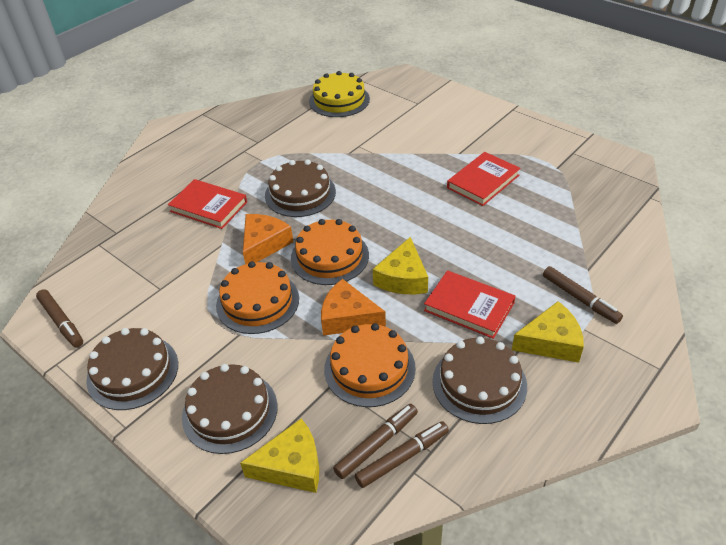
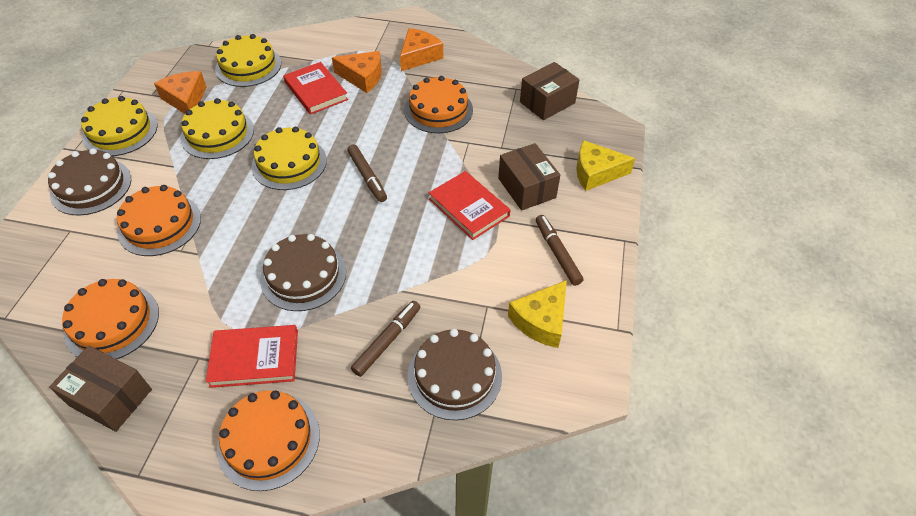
brown box: none = 0 -> [49,346,152,432] [498,143,560,211] [520,62,580,120] = 3
brown cake: [86,328,178,410] [182,364,278,454] [265,159,336,217] [432,337,527,424] = 4 -> [48,148,131,216] [260,234,346,311] [407,329,502,420] = 3
brown marker: [36,289,83,348] [333,404,418,479] [355,421,449,488] [543,266,623,324] = 4 -> [347,144,387,202] [351,301,420,377] [536,215,583,286] = 3
orange cake: [216,261,299,334] [291,219,369,285] [324,323,416,407] = 3 -> [62,279,159,359] [117,185,201,256] [217,390,320,491] [404,76,473,133] = 4
orange cheese: [243,214,293,264] [321,279,386,336] = 2 -> [154,71,207,114] [332,51,382,93] [400,28,443,71] = 3
yellow cake: [309,71,370,117] = 1 -> [81,96,157,156] [181,98,254,159] [215,34,281,87] [252,127,327,190] = 4
yellow cheese: [240,419,319,493] [373,237,428,294] [512,301,584,363] = 3 -> [508,280,567,348] [576,140,635,191] = 2

